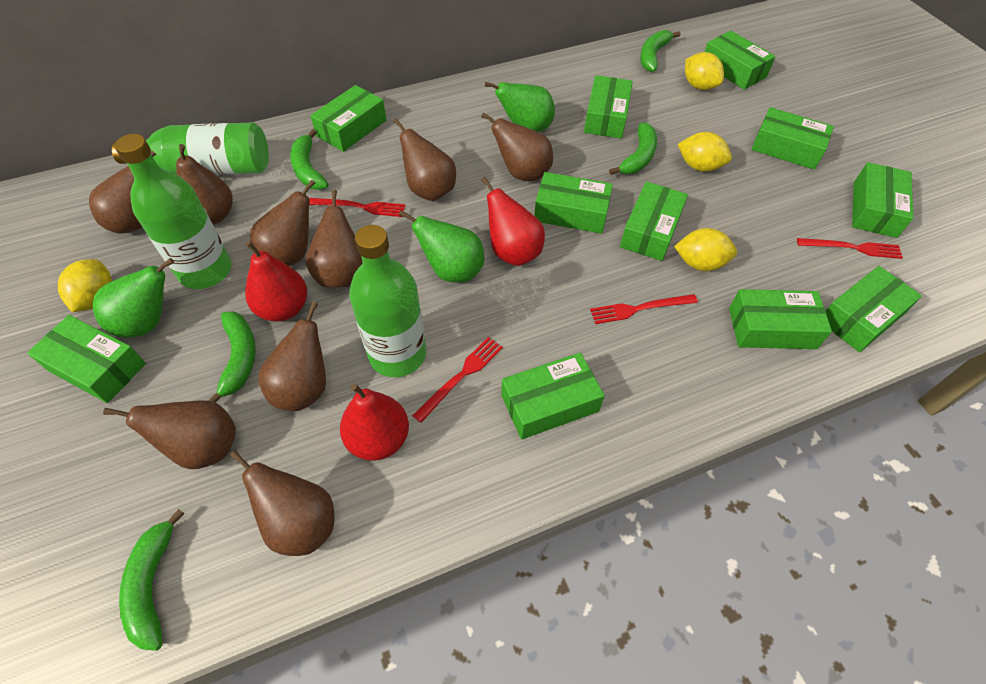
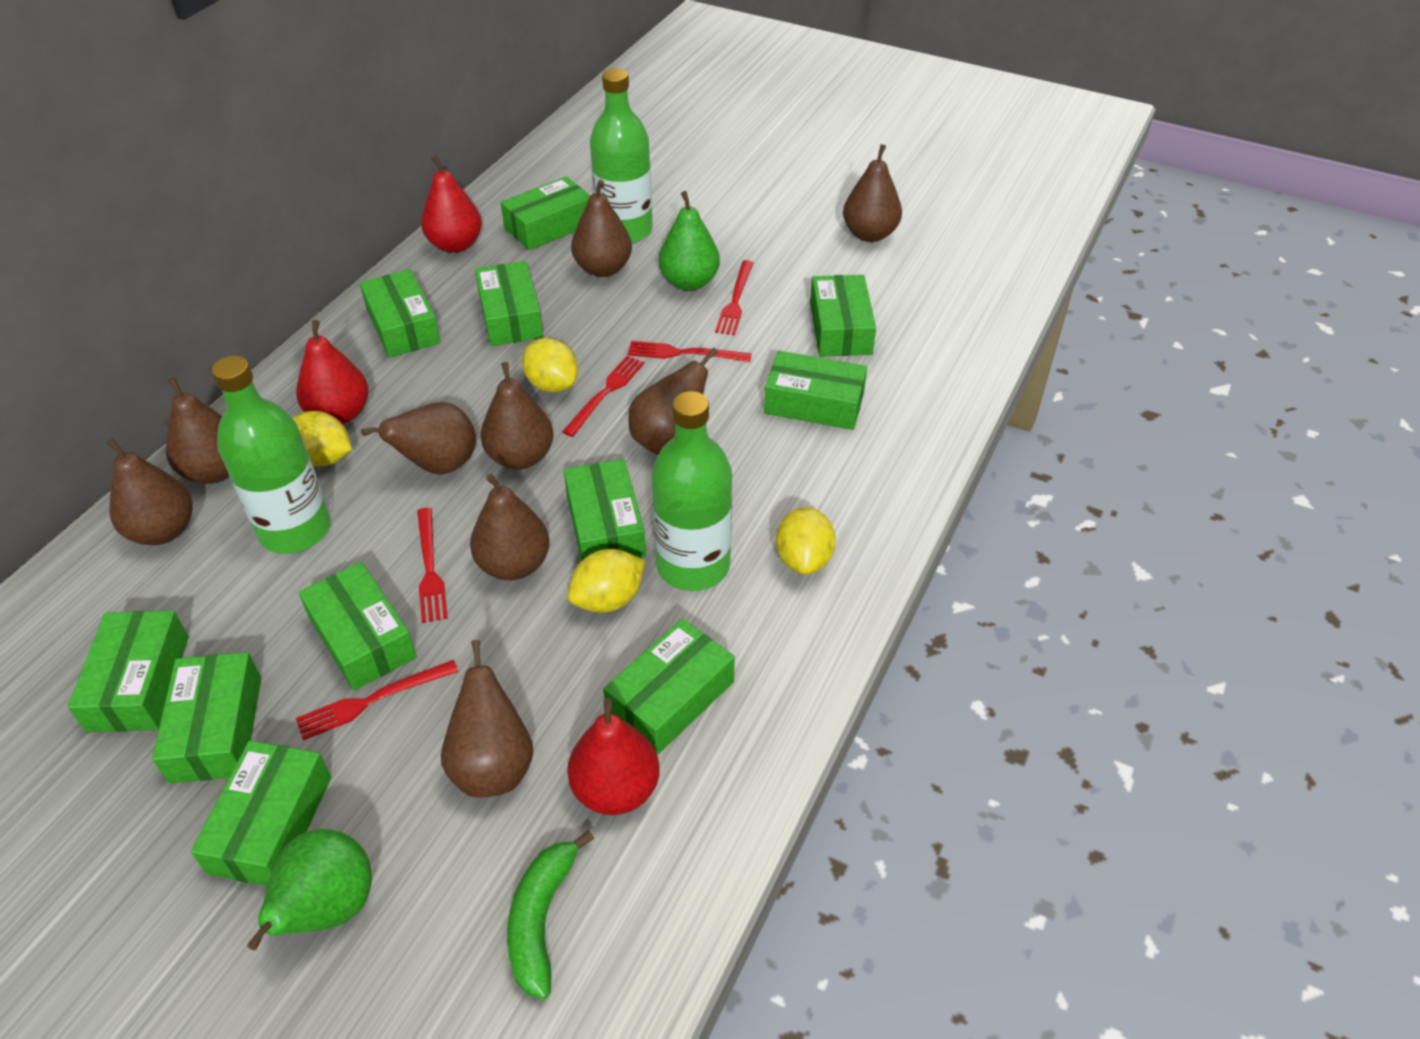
green banana: [119,509,184,651] [208,311,256,402] [290,129,328,190] [609,122,657,175] [640,30,681,72] = 5 -> [507,830,594,1000] = 1
green pear: [93,258,174,338] [399,210,485,283] [485,82,555,132] = 3 -> [247,829,372,950] [659,191,720,291] = 2
red fork: [309,198,405,217] [412,337,503,423] [590,294,698,324] [797,238,903,259] = 4 -> [296,660,458,740] [417,508,448,623] [562,356,645,437] [628,341,752,362] [715,260,753,335] = 5

